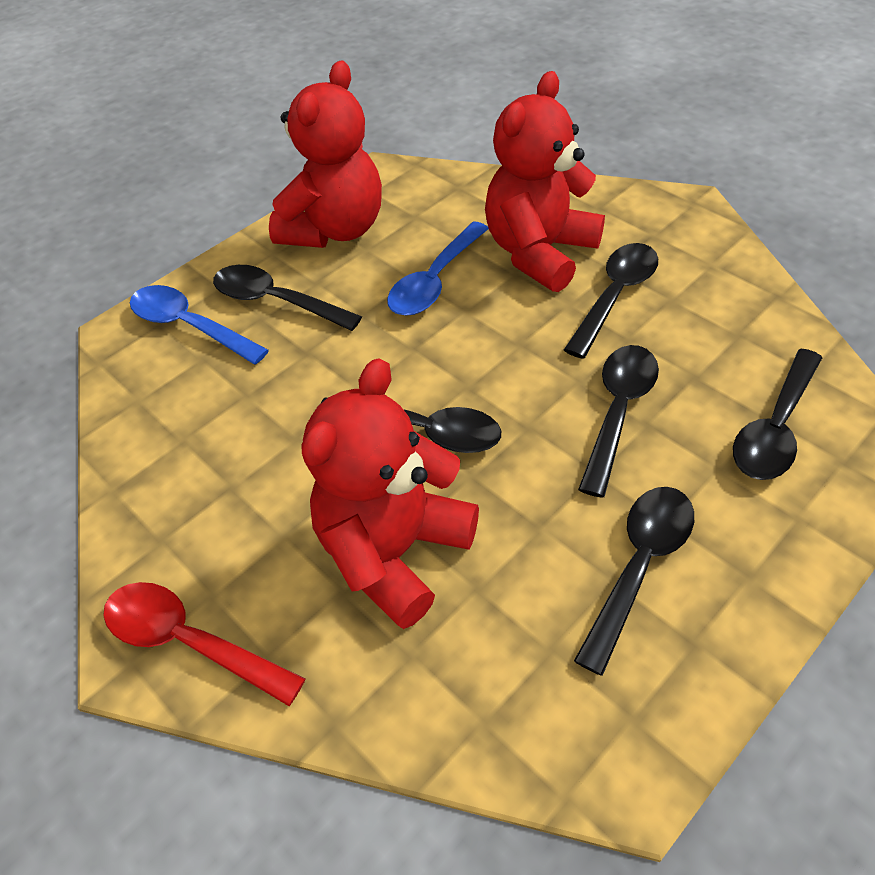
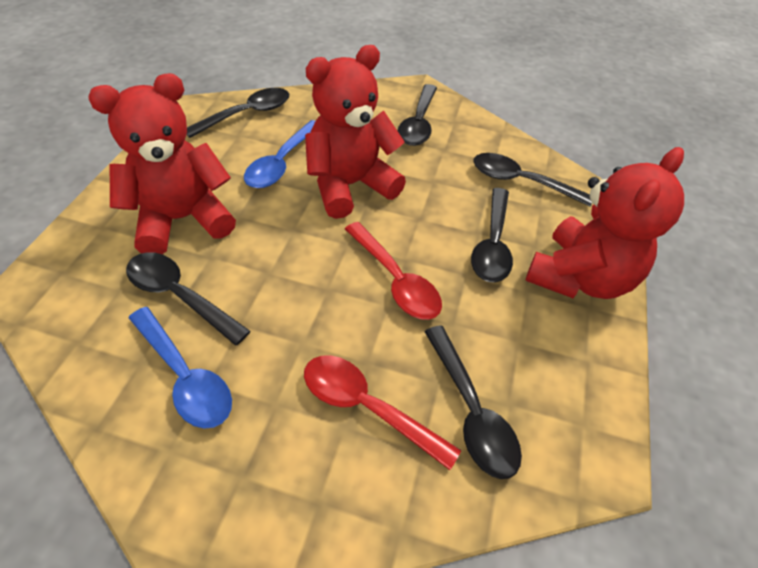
red spoon: [103,582,305,706] = 1 -> [304,355,461,470] [345,222,442,320] = 2

